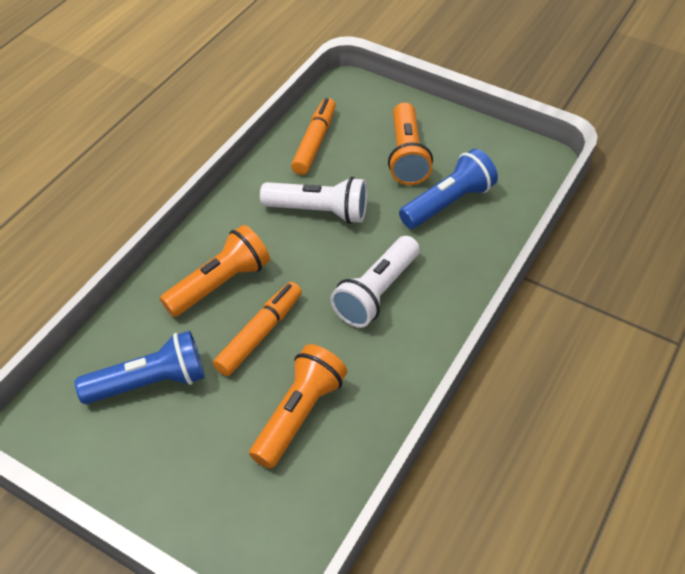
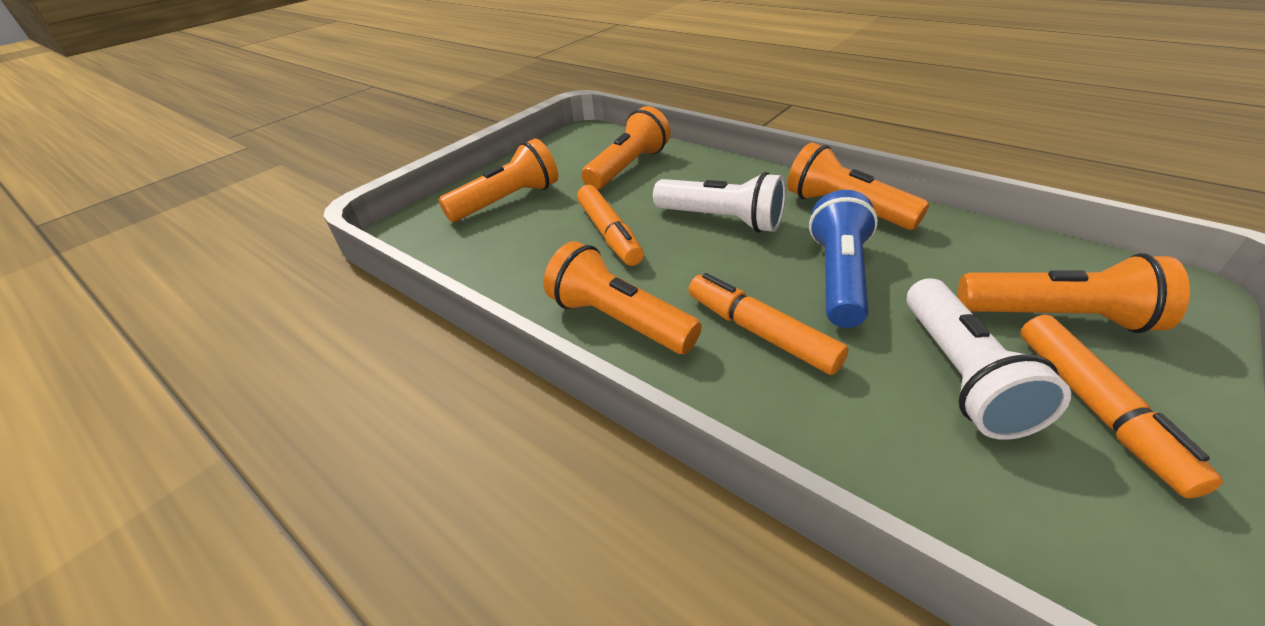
blue flashlight: [75,331,205,404] [399,149,498,229] = 2 -> [809,190,878,328] = 1
orange flashlight: [160,225,270,317] [249,344,347,469] [388,102,433,185] = 3 -> [438,138,558,222] [543,241,702,354] [581,106,670,190] [787,142,929,230] [958,253,1190,333] = 5
orange marker: [213,282,302,376] [291,98,336,175] = 2 -> [577,185,644,266] [688,273,848,375] [1020,315,1223,498] = 3

